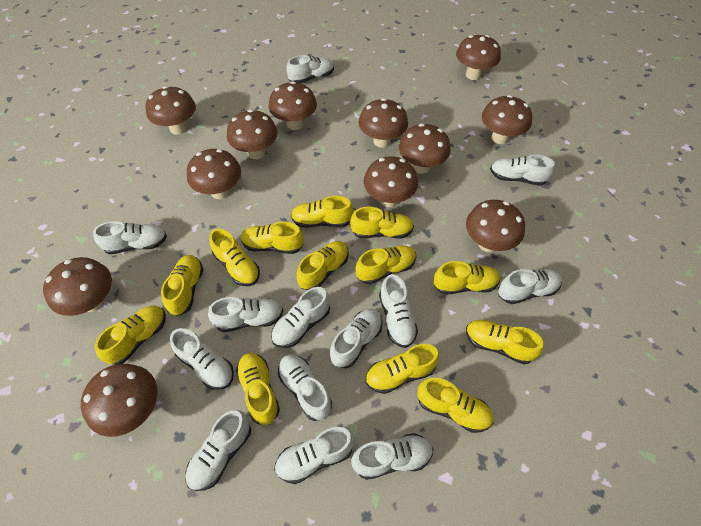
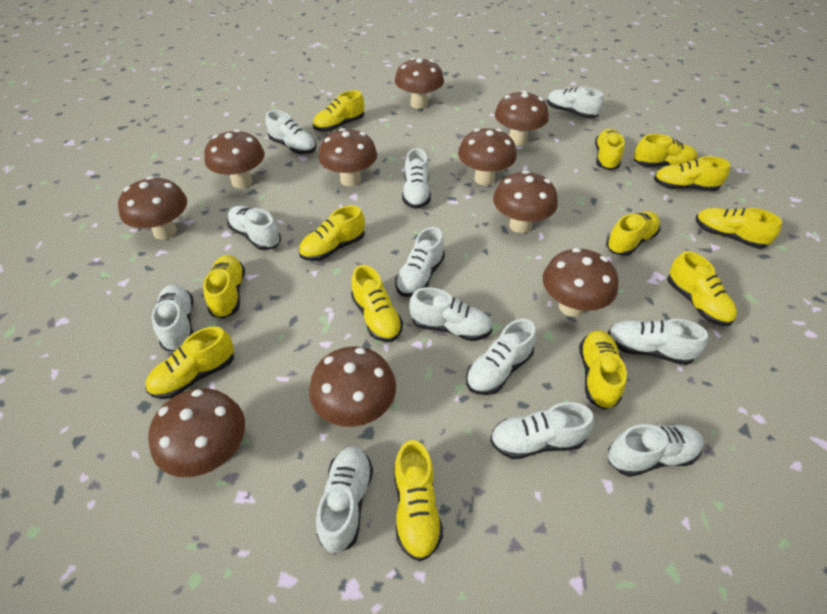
brown mushroom: [43,257,112,316] [81,364,158,437] [145,86,196,135] [187,149,241,199] [227,109,277,159] [269,81,317,130] [359,98,408,148] [364,156,418,207] [399,124,451,174] [456,35,501,80] [466,200,525,252] [482,95,532,144] = 12 -> [118,177,187,240] [148,388,245,477] [204,129,265,188] [309,346,396,427] [319,128,377,187] [395,58,444,109] [458,128,517,185] [493,171,558,233] [495,90,549,146] [543,248,619,317] = 10
white shoe: [93,221,167,254] [170,328,234,390] [185,410,251,491] [208,297,283,332] [271,287,330,348] [274,427,355,484] [278,355,332,421] [286,55,334,83] [330,309,383,368] [351,433,433,480] [379,274,418,348] [490,155,555,186] [498,269,562,304] = 13 -> [152,284,193,351] [227,206,281,250] [266,110,316,154] [316,446,373,554] [395,227,445,297] [402,148,431,209] [409,287,492,341] [466,319,536,395] [490,402,594,459] [547,87,603,119] [608,319,708,365] [608,424,704,477] = 12

